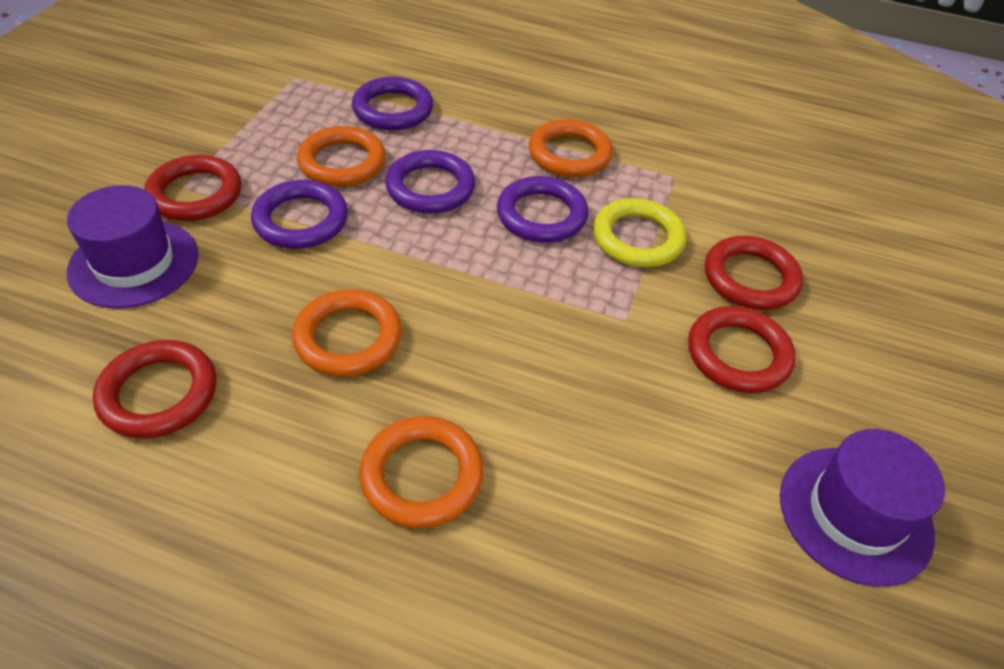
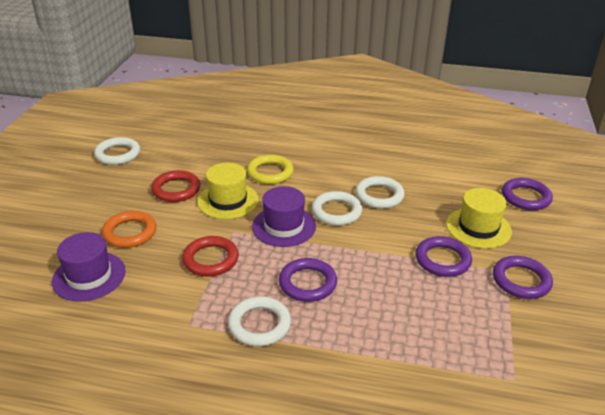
orange ring: [292,289,402,377] [297,126,386,187] [359,416,484,528] [529,119,613,177] = 4 -> [102,211,157,248] = 1
red ring: [93,340,216,438] [144,155,242,221] [688,306,796,393] [705,236,803,310] = 4 -> [151,170,200,202] [182,236,239,277] = 2
white ring: none = 0 -> [94,137,140,165] [228,296,291,346] [312,191,362,226] [355,176,405,209] = 4
yellow hat: none = 0 -> [197,163,259,219] [446,188,512,249] = 2

